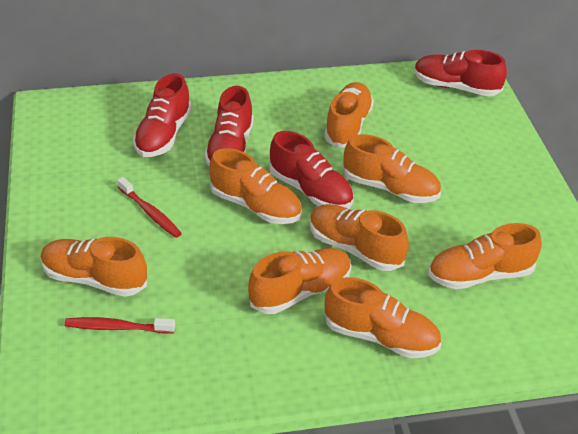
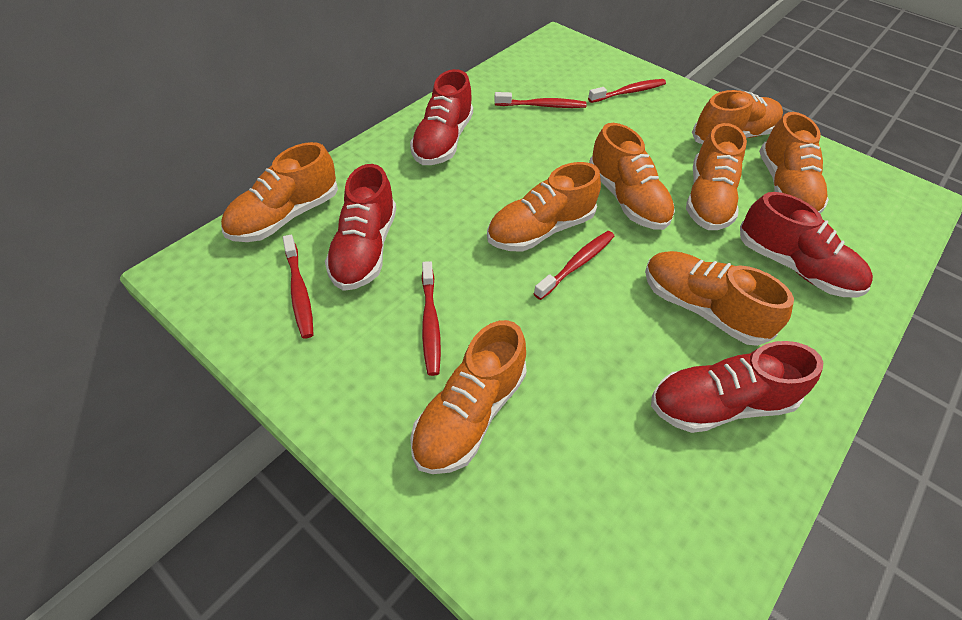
red toothbrush: [64,317,175,334] [117,177,182,238] = 2 -> [283,235,314,339] [422,261,441,376] [494,92,587,108] [533,231,615,300] [588,79,666,103] = 5

